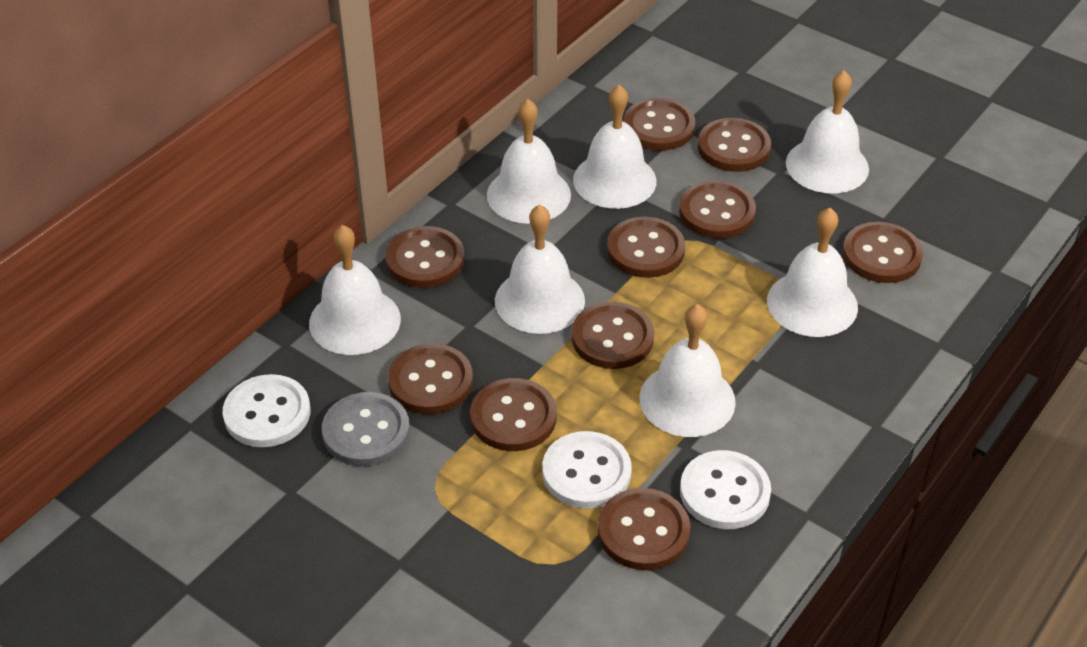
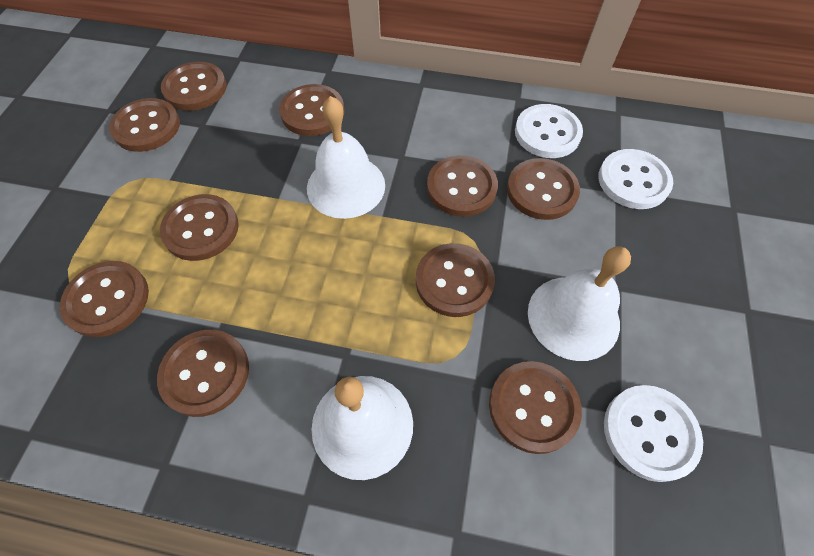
grey button: [322,392,410,466] = 1 -> none = 0
white bell: [309,225,401,355] [487,99,571,224] [495,204,585,334] [573,85,656,209] [639,304,736,437] [767,208,858,337] [786,70,869,194] = 7 -> [307,96,385,219] [311,376,413,480] [528,246,631,361] = 3

